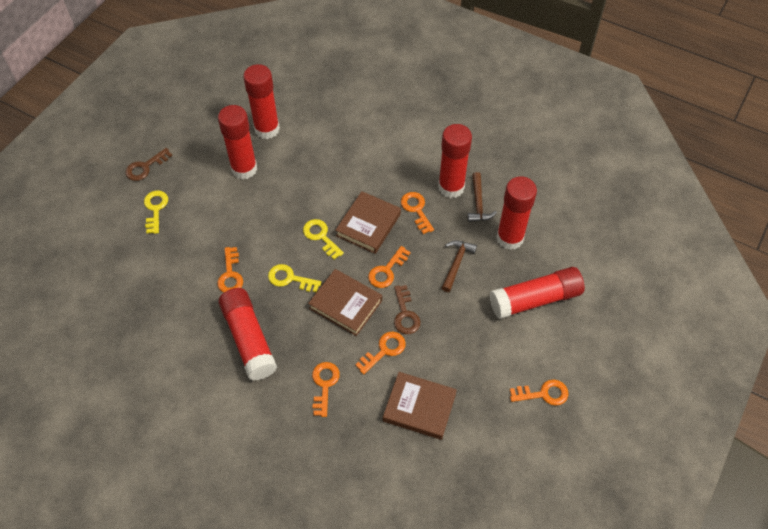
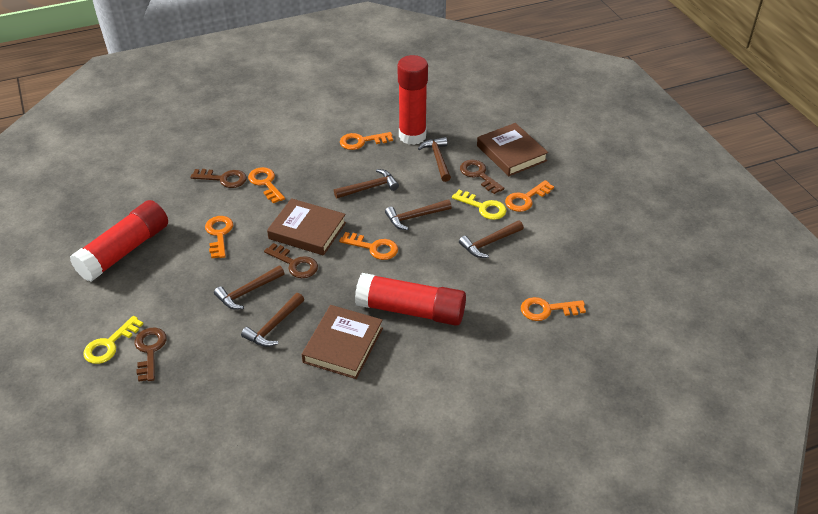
brown hammer: [442,240,477,292] [467,172,497,222] = 2 -> [214,265,285,310] [241,293,304,347] [334,169,399,199] [385,199,452,230] [418,137,451,182] [459,220,524,258] = 6
brown key: [125,148,172,181] [394,285,421,334] = 2 -> [134,328,167,382] [190,169,247,188] [264,243,318,278] [460,160,504,194] = 4
red glue stick: [218,105,257,180] [218,288,277,380] [243,64,280,139] [438,124,472,198] [490,267,585,319] [496,176,537,250] = 6 -> [70,200,168,282] [355,273,466,326] [398,55,428,145] = 3
yellow key: [144,191,168,234] [268,264,321,292] [303,219,344,259] = 3 -> [83,316,143,364] [452,190,506,220] = 2

